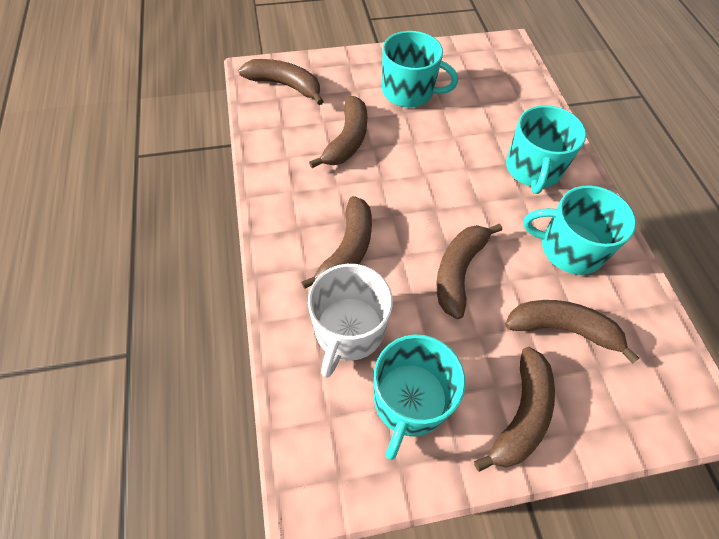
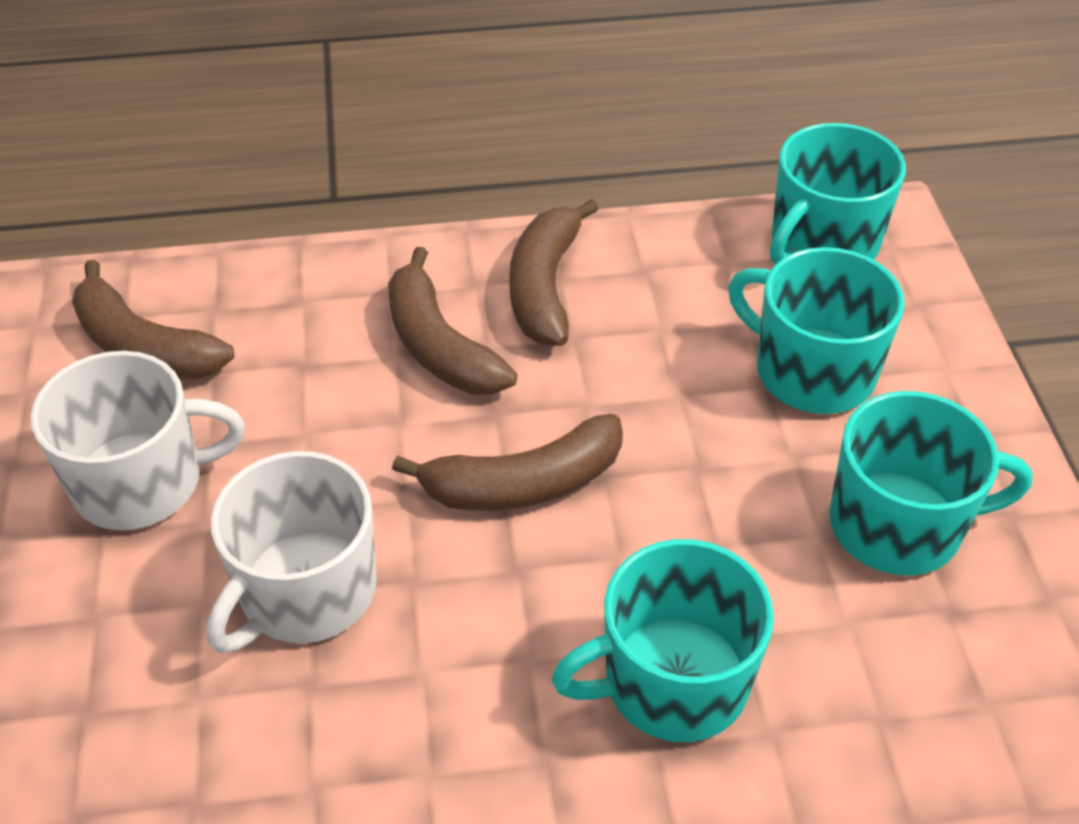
brown banana: [238,59,324,105] [301,196,372,289] [309,96,367,168] [437,224,502,319] [474,347,555,472] [505,300,639,364] = 6 -> [72,260,235,379] [388,247,517,395] [392,414,623,511] [509,199,599,346] = 4
white mug: [308,264,393,378] = 1 -> [31,351,245,530] [206,451,377,653] = 2

